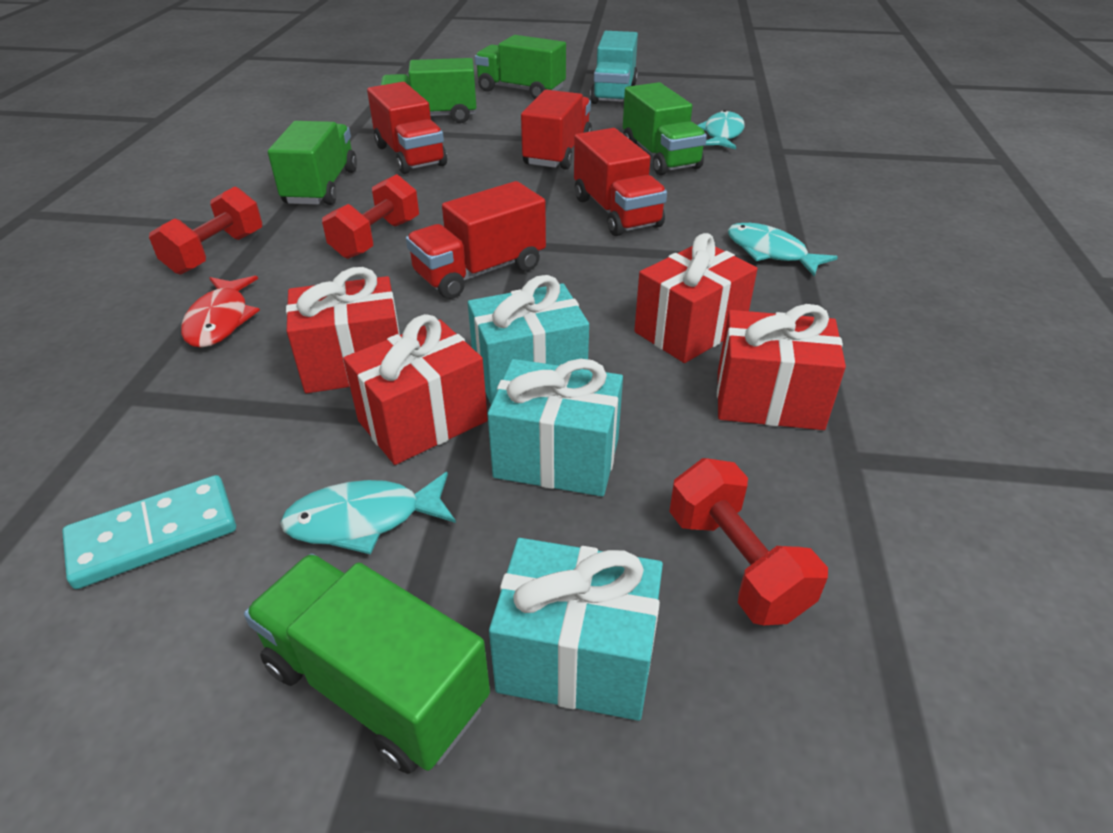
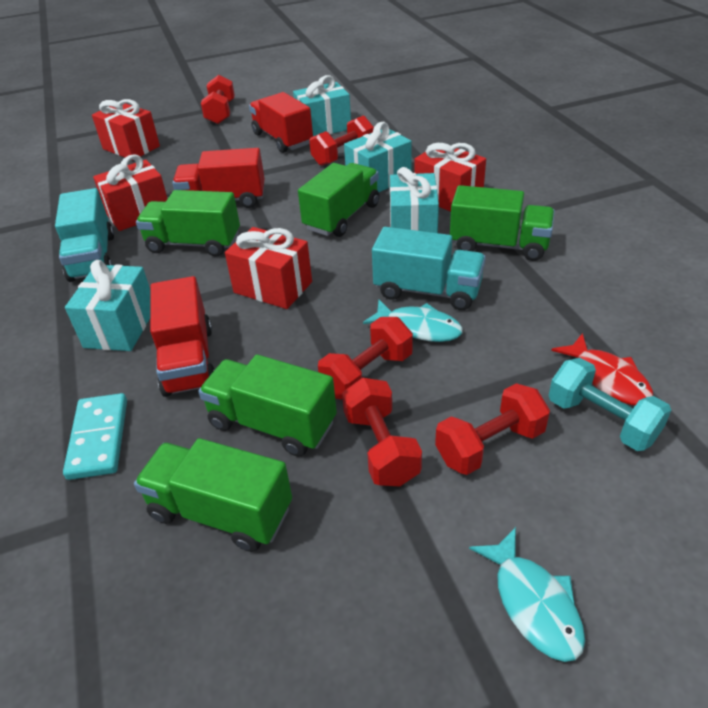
red dumbbell: [149,186,262,275] [322,174,419,259] [669,458,828,625] = 3 -> [201,75,235,124] [309,115,374,166] [318,317,413,400] [342,378,422,487] [435,383,550,475] = 5
red truck: [367,82,447,174] [406,181,546,299] [521,90,592,170] [574,128,667,236] = 4 -> [150,276,215,397] [172,148,265,208] [249,92,313,153] = 3
turquoise dumbbell: none = 0 -> [549,358,671,451] = 1
turquoise fish: [280,472,456,554] [698,110,745,149] [728,223,838,277] = 3 -> [363,300,463,342] [469,527,585,662] = 2
turquoise gift: [468,275,589,404] [488,359,623,496] [489,538,663,721] = 3 -> [65,260,150,351] [293,75,351,136] [344,122,412,192] [390,167,439,233] = 4
turquoise truck: [590,31,638,104] = 1 -> [55,188,114,282] [372,227,486,310] = 2

